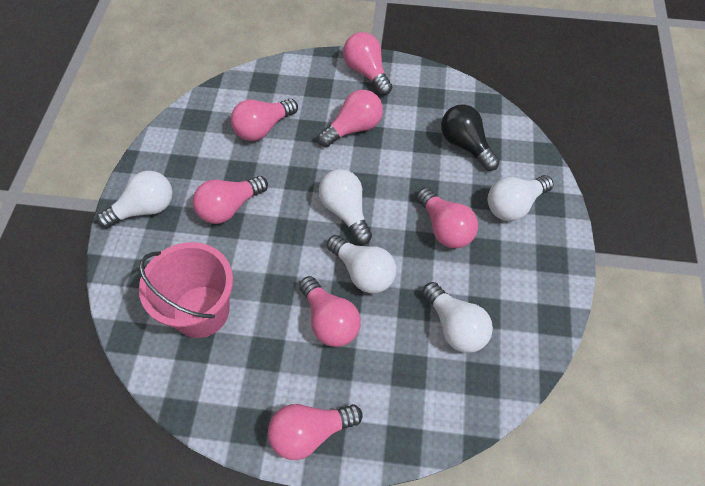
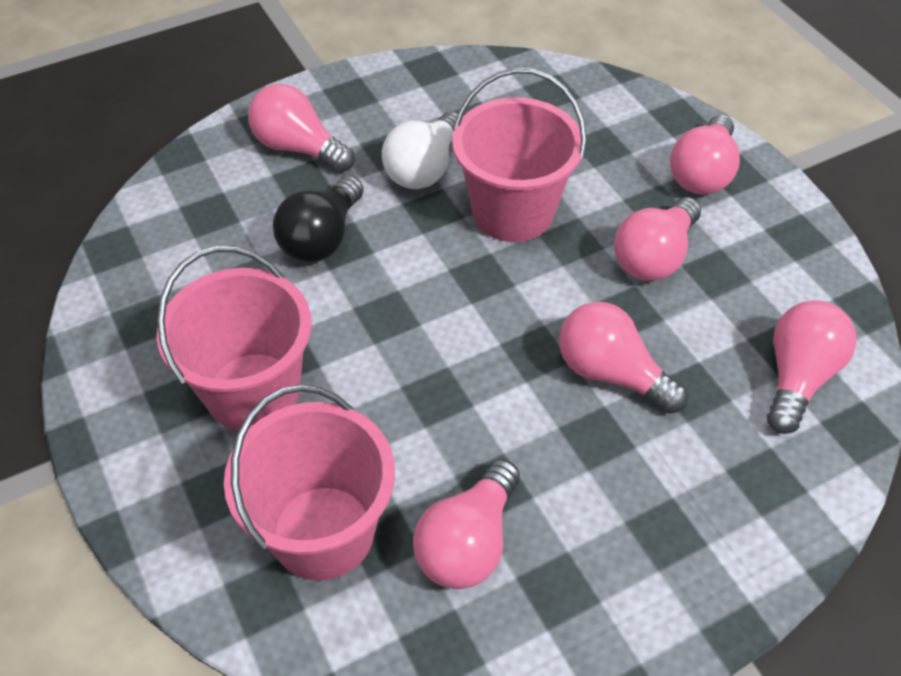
pink bucket: [139,242,233,338] = 1 -> [157,246,312,431] [224,385,395,581] [452,68,587,242] = 3
pink light bulb: [193,176,268,224] [231,99,298,141] [268,404,363,460] [299,276,361,347] [318,90,383,147] [343,32,392,95] [417,187,478,248] = 7 -> [248,84,355,172] [413,459,520,589] [559,302,688,414] [614,197,701,281] [670,115,740,195] [767,300,857,434] = 6
white light bulb: [97,171,173,229] [319,169,372,244] [327,235,397,293] [422,282,493,353] [488,175,554,221] = 5 -> [382,111,458,189] = 1

